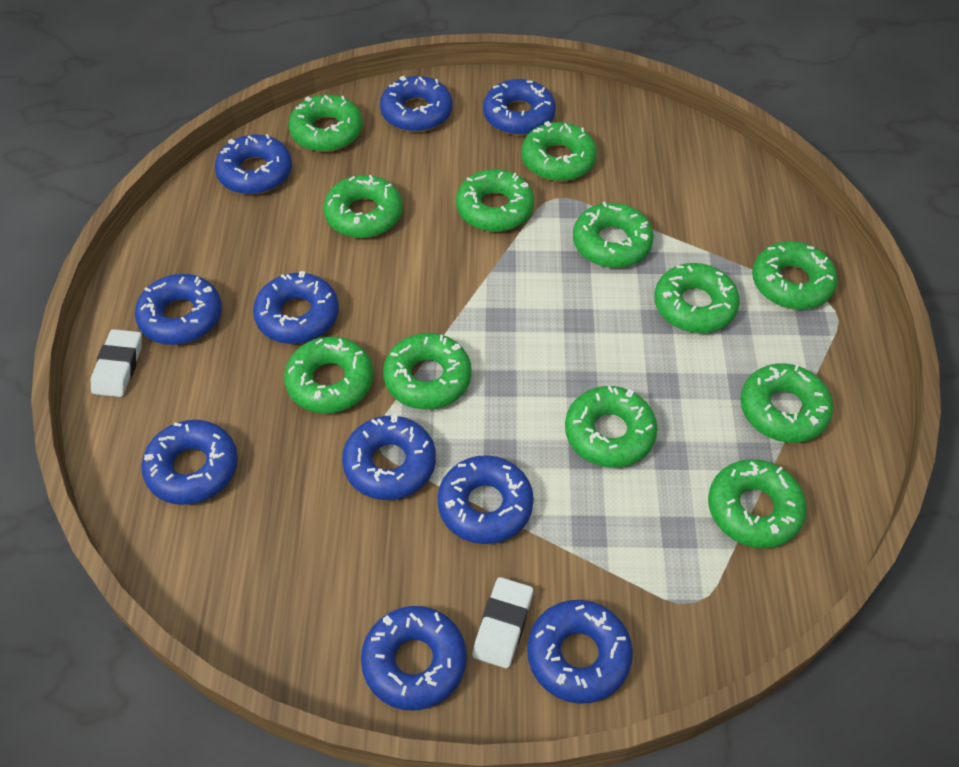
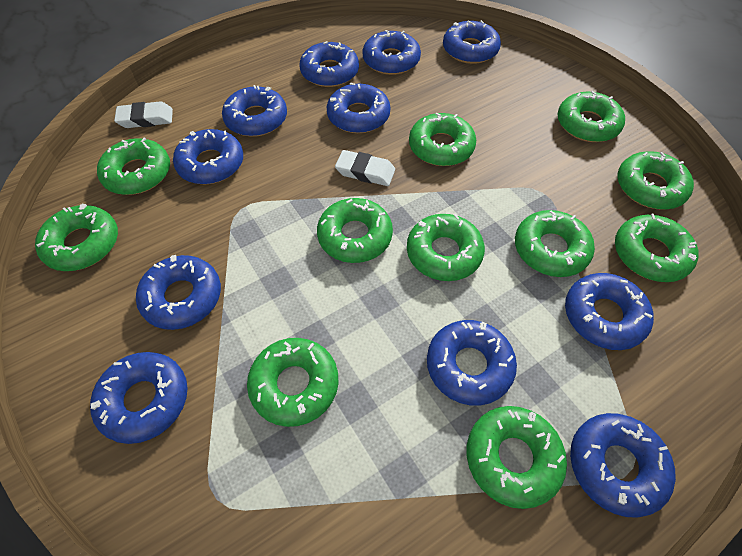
blue donut: [135,274,222,345] [141,420,238,505] [215,134,292,194] [253,271,339,344] [342,415,436,500] [361,606,467,711] [380,76,453,132] [437,455,534,544] [483,79,556,135] [527,600,633,704] = 10 -> [90,352,187,444] [136,255,221,330] [173,129,243,184] [222,85,287,137] [299,41,359,87] [327,83,390,133] [362,30,421,75] [427,320,517,406] [443,20,501,64] [565,273,654,350] [570,413,676,518] = 11
green donut: [284,336,374,413] [288,95,363,152] [323,175,402,238] [383,333,472,410] [456,169,534,232] [521,121,597,181] [565,386,657,468] [573,202,654,268] [654,263,740,333] [708,459,807,548] [740,363,833,443] [752,241,838,310] = 12 -> [35,204,118,271] [97,138,170,195] [247,338,338,427] [317,198,393,263] [407,214,485,281] [409,112,476,166] [467,406,567,509] [515,210,595,277] [557,91,625,142] [615,214,698,282] [617,151,694,210] = 11

